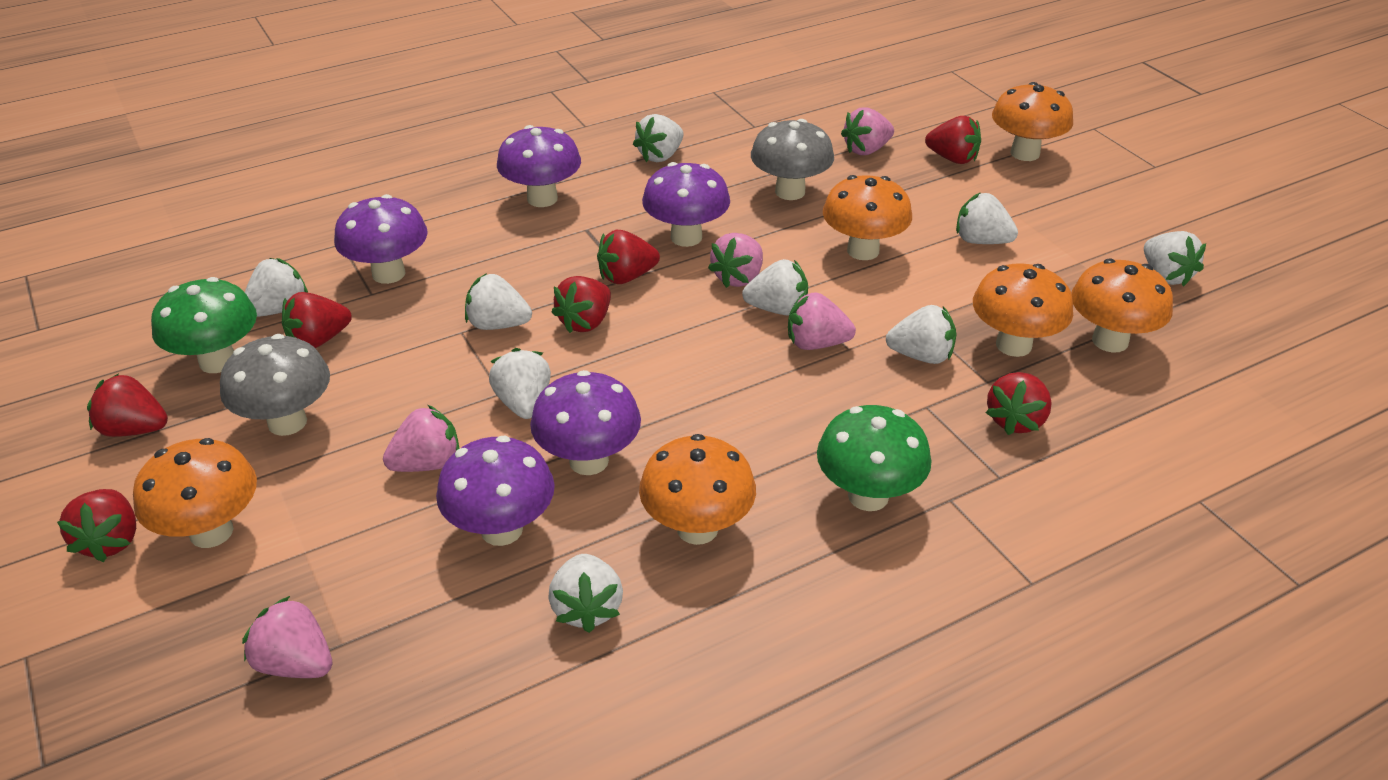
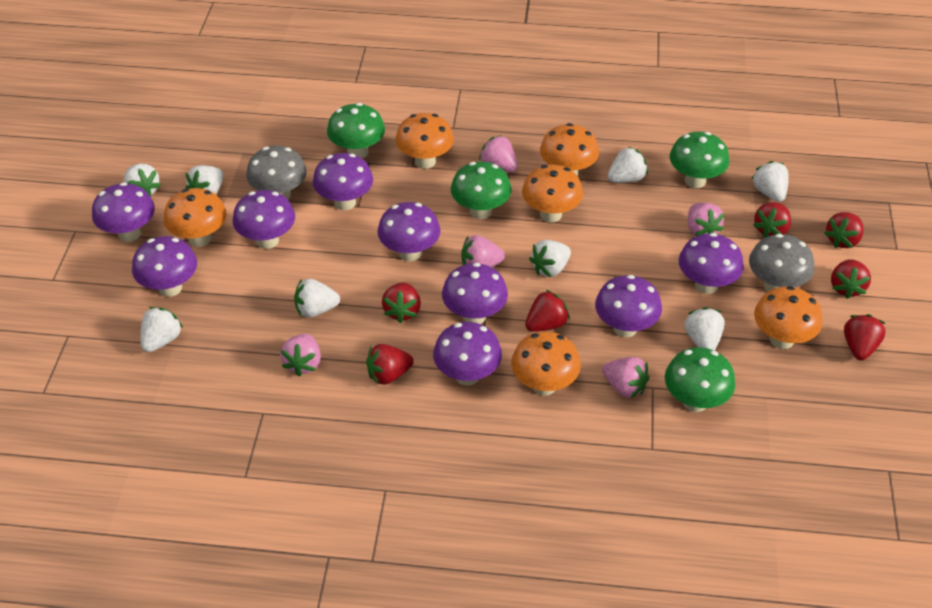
green mushroom: [151,277,257,373] [817,405,932,511] = 2 -> [327,103,385,158] [451,161,512,219] [665,347,736,412] [670,132,729,188] = 4
purple mushroom: [334,194,428,284] [436,436,555,546] [497,125,581,207] [530,370,641,475] [642,162,730,247] = 5 -> [92,182,155,242] [132,236,197,297] [233,190,295,249] [313,153,373,210] [377,202,441,261] [433,322,502,386] [442,263,508,324] [595,275,662,337] [679,233,744,294] = 9
white strawberry: [245,258,308,317] [465,273,532,330] [489,348,551,419] [549,554,623,633] [633,114,684,162] [742,259,808,316] [886,305,956,364] [956,192,1018,244] [1144,231,1206,287] = 9 -> [123,164,161,197] [140,307,183,352] [186,165,223,194] [294,279,340,317] [529,240,571,277] [608,146,648,183] [684,307,725,351] [752,161,789,202] = 8

